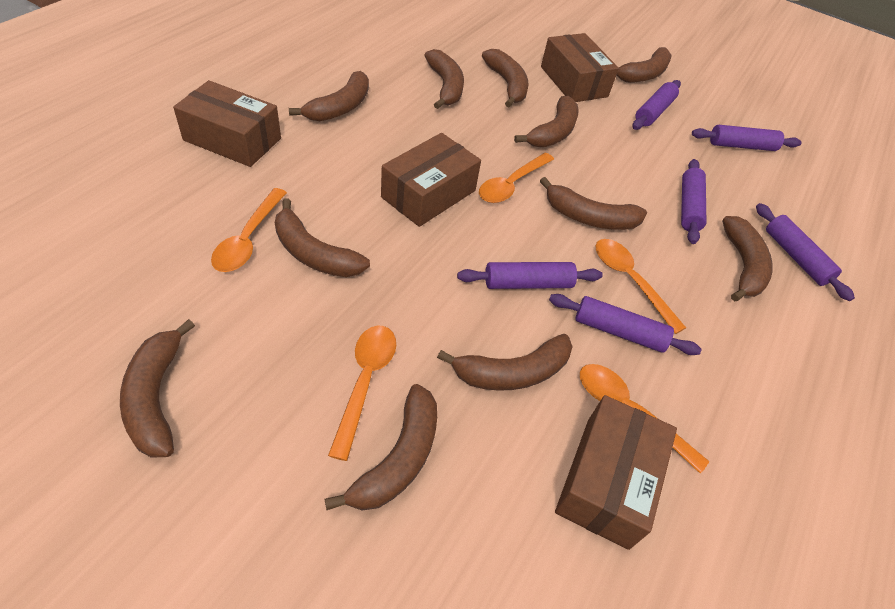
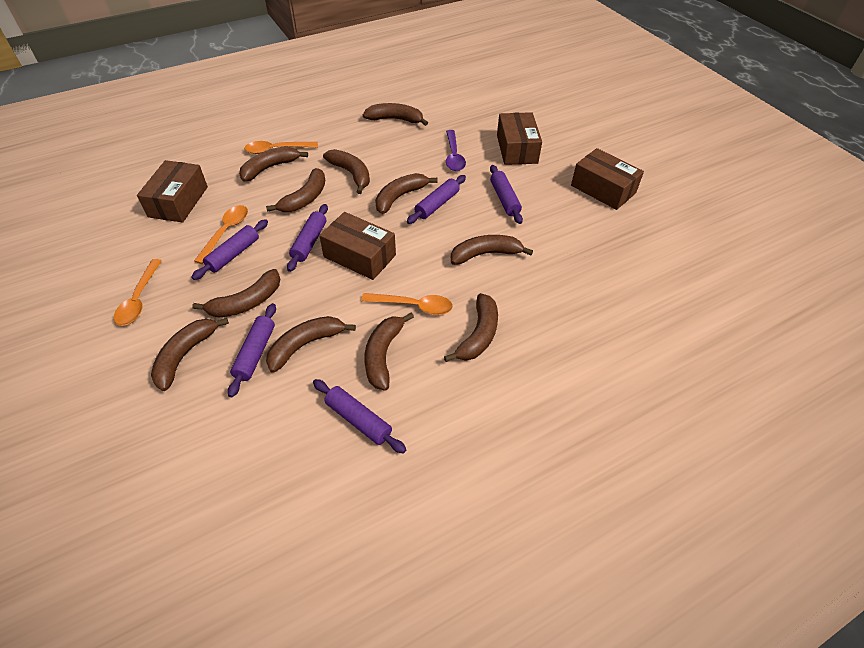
orange spoon: [211,188,287,272] [328,325,396,461] [479,153,554,203] [580,364,709,474] [595,239,686,334] = 5 -> [114,259,162,326] [194,205,248,264] [244,141,318,154] [361,293,453,315] = 4
purple spoon: none = 0 -> [446,130,466,171] = 1

